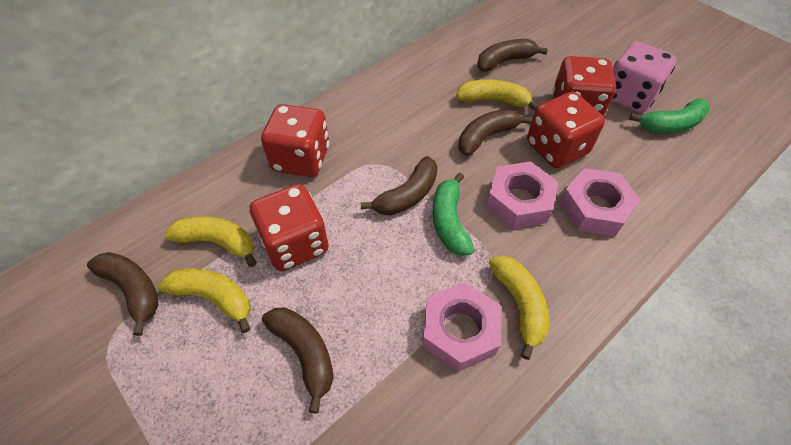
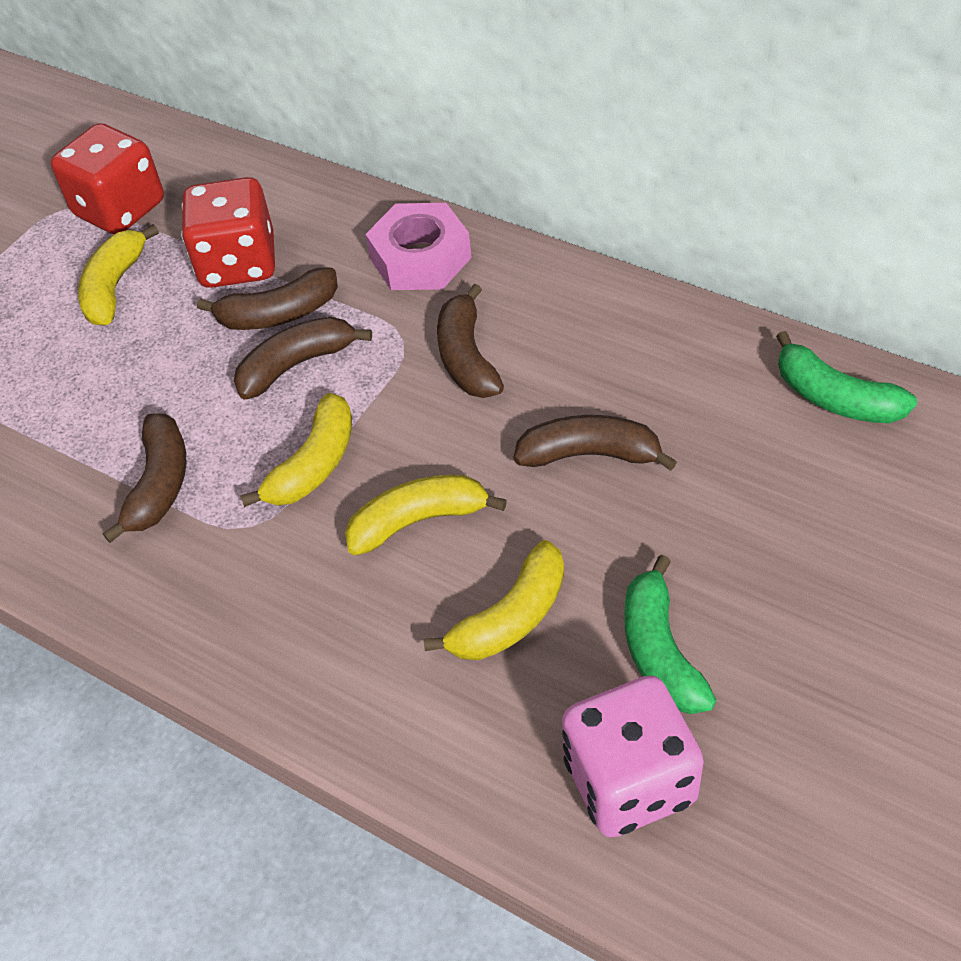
pink nut: [422,282,501,372] [486,161,558,229] [560,168,641,237] = 3 -> [366,203,472,290] = 1
red dice: [250,184,329,271] [261,104,329,177] [527,92,605,168] [552,56,616,117] = 4 -> [51,123,164,234] [181,177,275,288] = 2

